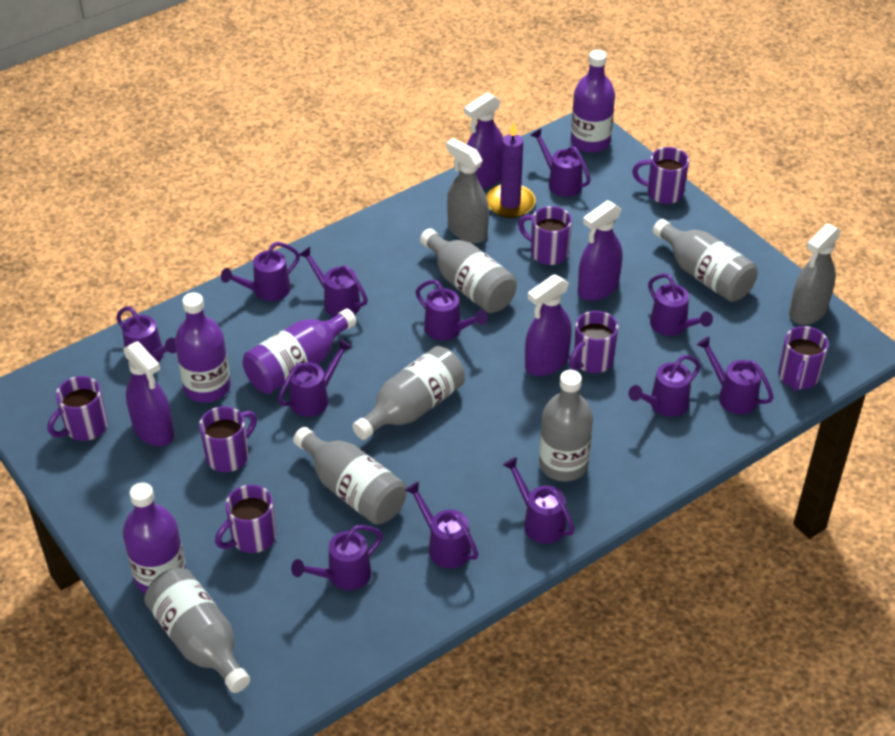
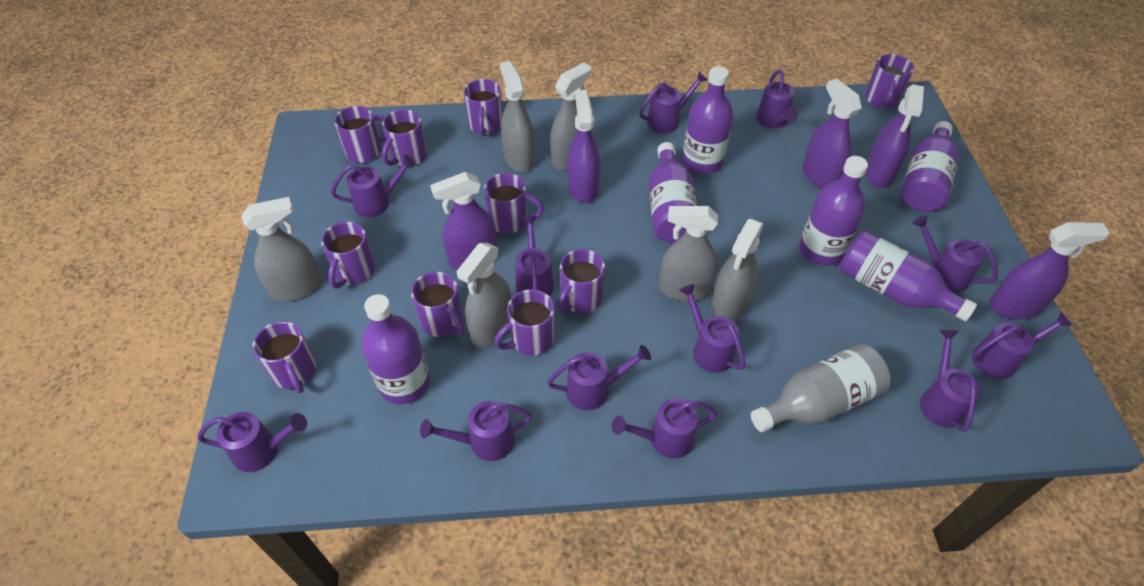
grey bottle: [144,568,250,693] [293,427,407,524] [352,346,465,440] [420,228,517,313] [539,370,593,482] [653,219,758,302] = 6 -> [751,344,891,432] = 1
grey spray bottle: [446,138,489,243] [789,223,841,325] = 2 -> [241,197,322,301] [456,243,511,347] [500,61,535,172] [550,62,592,170] [659,206,718,302] [711,219,764,322] = 6
purple bottle: [123,482,186,594] [175,292,231,403] [242,309,357,394] [571,50,615,153] = 4 -> [361,294,430,404] [649,142,697,243] [682,66,734,174] [799,156,868,266] [840,231,977,321] [901,121,959,212] = 6
purple candle: [486,122,536,218] = 1 -> none = 0
purple mug: [48,376,108,441] [199,406,257,472] [215,485,276,553] [518,206,572,265] [569,311,618,373] [632,147,689,204] [778,326,829,391] = 7 -> [252,321,316,393] [321,222,375,289] [334,106,386,163] [382,109,427,167] [411,272,465,337] [464,79,503,136] [484,173,544,234] [494,289,554,356] [556,249,605,314] [865,54,914,109] = 10
purple spray bottle: [123,341,174,446] [464,92,503,189] [525,274,572,376] [578,200,622,301] = 4 -> [430,172,497,270] [567,90,600,204] [802,79,862,189] [865,85,924,188] [989,222,1109,319] = 5

